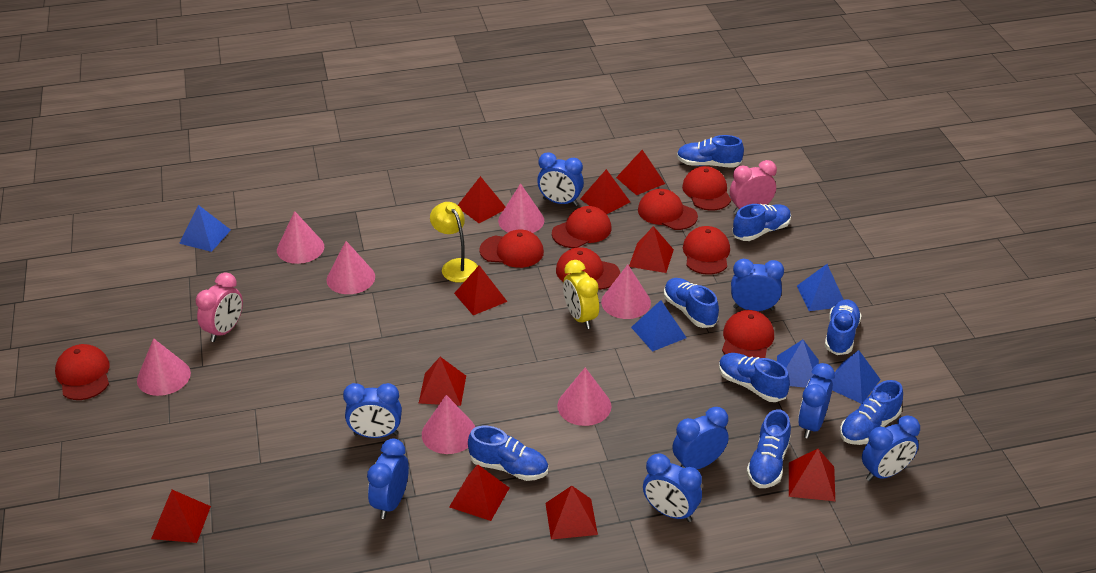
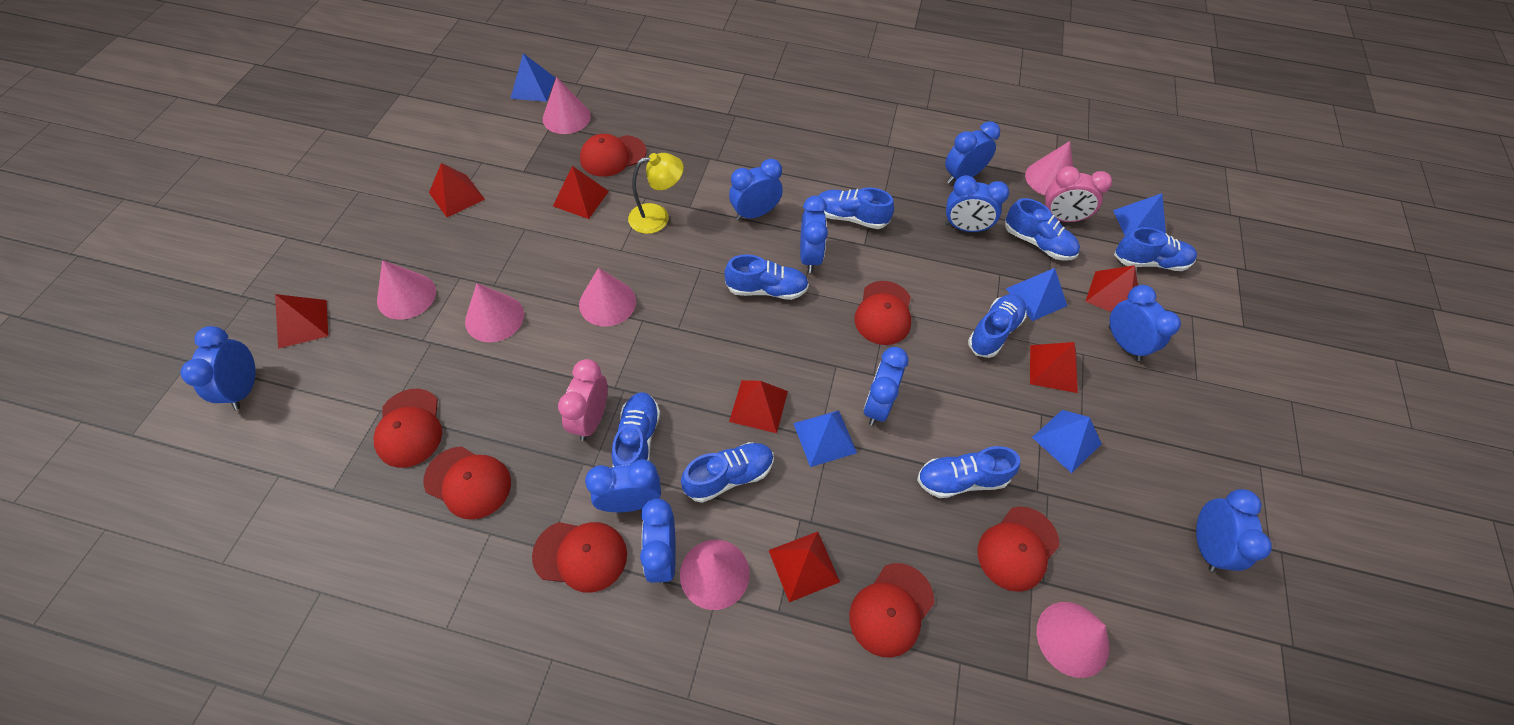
blue clock: [343,383,402,438] [367,439,409,519] [537,152,584,206] [643,453,702,522] [673,407,729,469] [731,259,784,311] [798,363,835,439] [862,416,920,481] = 8 -> [180,326,255,410] [585,459,661,512] [640,498,676,584] [729,159,783,221] [800,196,828,273] [863,347,909,426] [945,121,1000,184] [945,175,1009,232] [1109,285,1181,361] [1196,489,1272,572] = 10
red cap: [55,344,110,400] [479,230,544,268] [552,206,612,248] [556,247,620,290] [638,189,698,230] [682,166,731,211] [683,226,730,275] [722,310,774,358] = 8 -> [374,389,442,468] [423,446,511,520] [532,522,627,593] [580,134,647,177] [849,563,934,658] [855,281,911,345] [977,506,1059,592] = 7
red pyramid: [151,490,211,543] [419,357,466,406] [449,464,509,521] [454,265,508,315] [458,176,505,223] [545,486,598,539] [580,169,630,214] [616,150,665,195] [629,226,674,273] [789,449,835,501] = 10 -> [275,294,328,349] [429,163,485,217] [553,166,609,219] [729,380,788,433] [769,532,840,602] [1030,342,1078,393] [1085,265,1138,312] = 7
yellow clock: [563,260,599,329] = 1 -> none = 0

